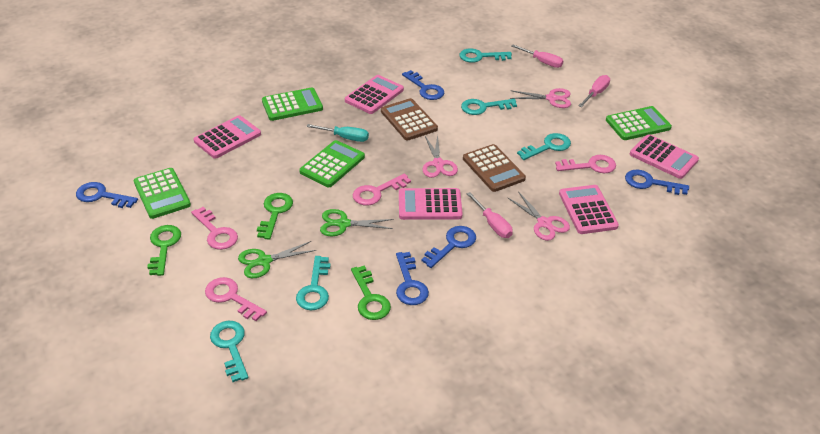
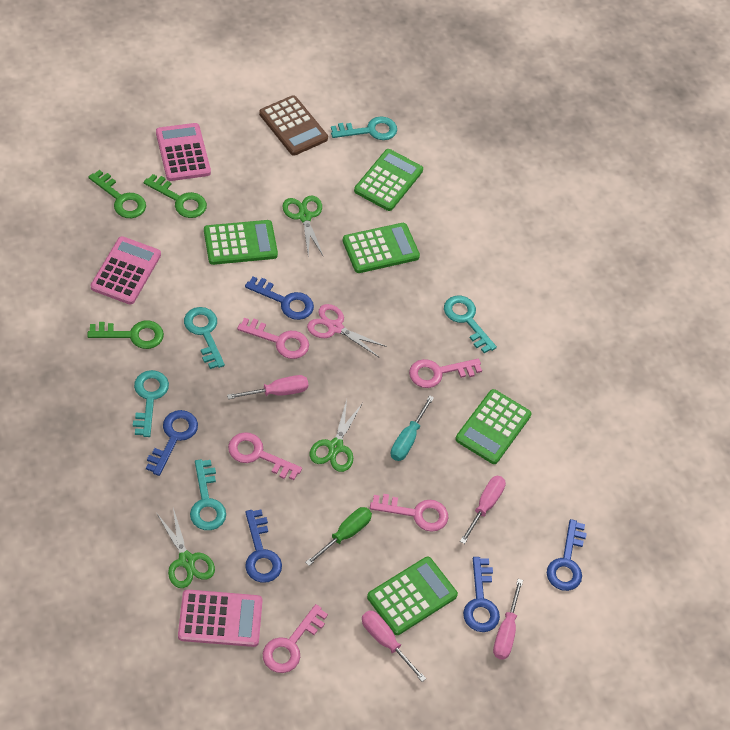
brown calculator: [381,98,438,140] [463,144,526,192] = 2 -> [259,95,328,156] = 1
green calculator: [134,168,191,219] [262,87,323,121] [299,140,365,187] [606,106,672,140] = 4 -> [204,220,278,265] [342,223,420,273] [354,149,423,211] [367,557,458,635] [455,389,532,464] = 5
green scissors: [238,241,316,278] [320,209,393,236] = 2 -> [157,508,215,588] [282,196,324,257] [310,400,362,472] = 3
green screwdriver: none = 0 -> [305,507,372,566] = 1
pink calculator: [194,115,261,159] [345,75,404,114] [399,188,463,220] [559,185,619,234] [630,134,699,179] = 5 -> [91,236,161,305] [156,123,211,181] [178,590,263,647] = 3
pink key: [191,207,238,250] [205,277,267,321] [353,174,411,206] [555,155,616,173] = 4 -> [228,432,302,480] [237,318,309,359] [263,604,328,673] [370,494,448,532] [409,359,482,388] = 5
pink scissors: [423,135,458,178] [508,193,570,241] [510,88,571,108] = 3 -> [307,304,387,357] = 1
pink screwdriver: [466,192,513,238] [512,45,563,68] [578,75,610,107] = 3 -> [227,375,308,399] [362,610,426,682] [460,476,506,544] [493,579,523,660] = 4

